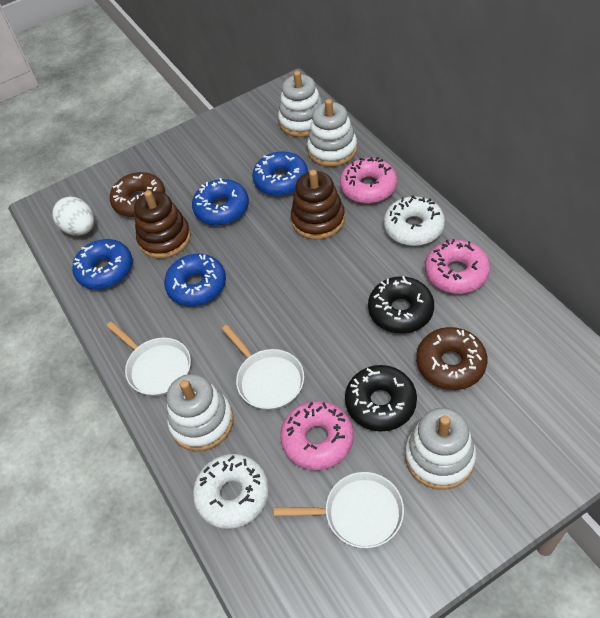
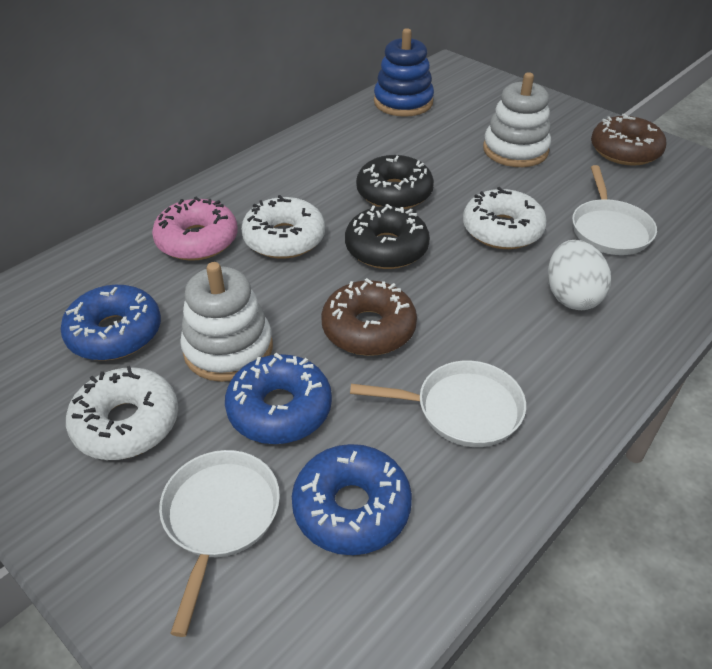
blue donut: [72,239,133,289] [164,254,226,306] [192,178,249,225] [252,151,308,196] = 4 -> [60,285,161,361] [225,353,332,444] [292,444,412,555] = 3
blue stacking toy: none = 0 -> [374,28,434,117] = 1
brown stacking toy: [134,190,191,259] [291,170,345,240] = 2 -> none = 0
pink donut: [280,401,354,470] [340,157,397,204] [425,239,490,294] = 3 -> [152,197,238,261] = 1
white donut: [193,454,269,529] [384,195,445,246] = 2 -> [66,366,178,460] [241,195,325,259] [463,187,547,249] = 3
white stacking toy: [167,374,234,451] [278,71,323,137] [307,99,357,167] [405,408,476,490] = 4 -> [180,262,273,382] [483,72,551,167] = 2

